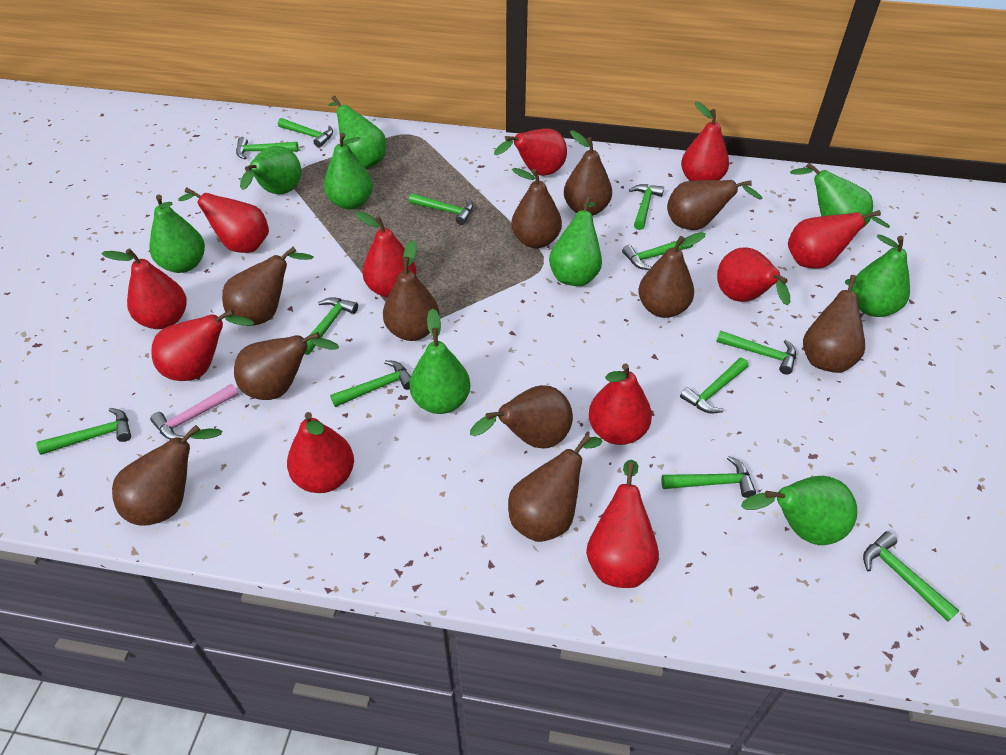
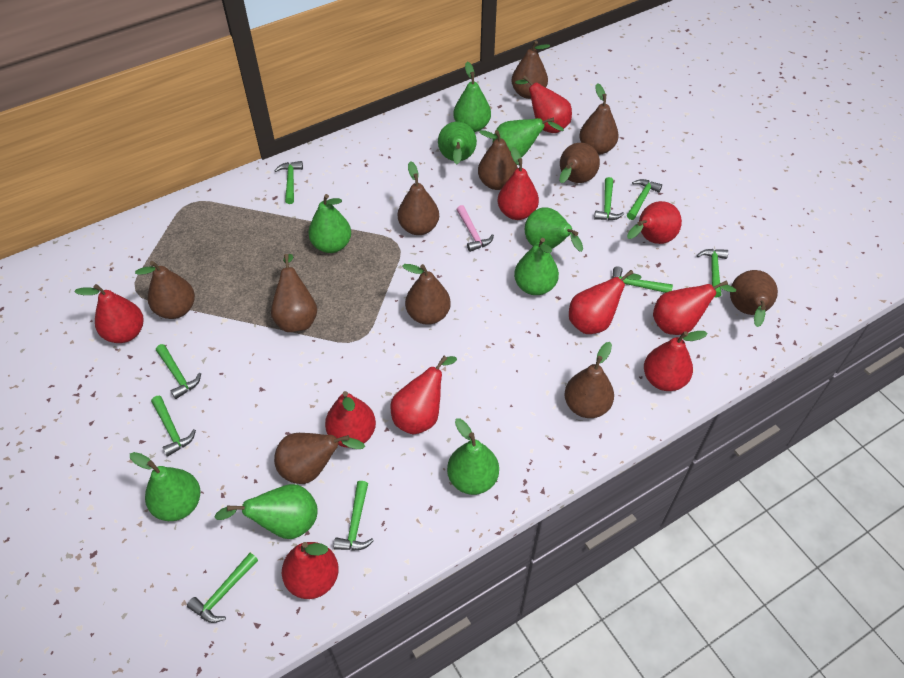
green hammer: [36,408,131,455] [236,137,299,159] [278,118,333,148] [304,297,358,355] [330,360,411,407] [409,193,473,225] [622,240,693,270] [629,184,664,230] [661,456,756,498] [680,358,748,414] [716,330,796,374] [863,531,959,622] = 12 -> [151,396,196,457] [156,344,201,399] [187,553,258,623] [274,161,303,204] [334,481,374,551] [594,177,624,220] [613,266,673,293] [627,179,662,220] [697,249,728,298] = 9
red pear: [101,248,187,329] [151,309,255,381] [178,187,269,253] [287,412,354,493] [355,211,417,298] [494,128,567,176] [586,460,659,588] [588,363,652,445] [681,102,729,181] [717,248,790,305] [788,210,890,268] = 11 -> [74,284,144,343] [282,542,339,599] [325,391,376,448] [390,356,457,434] [498,147,539,220] [515,76,572,133] [569,270,641,334] [627,201,682,244] [644,331,708,391] [653,280,736,335] = 10

